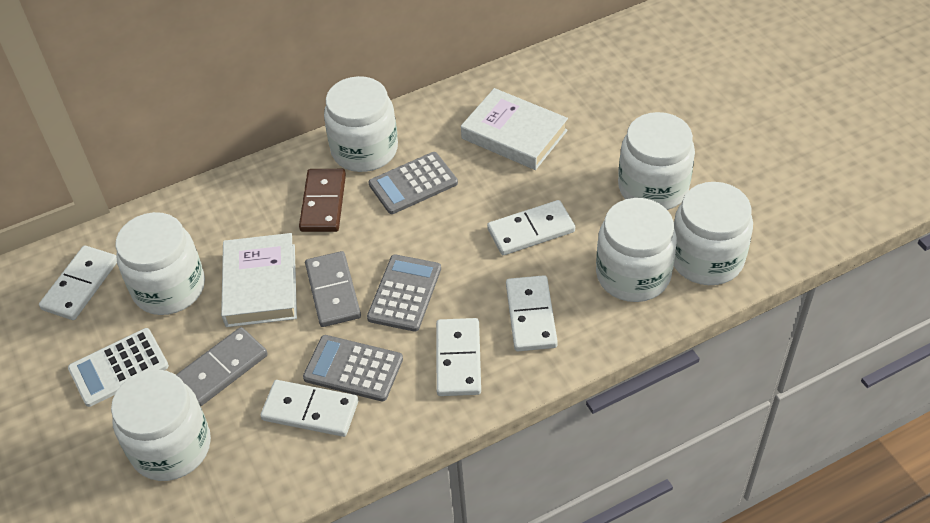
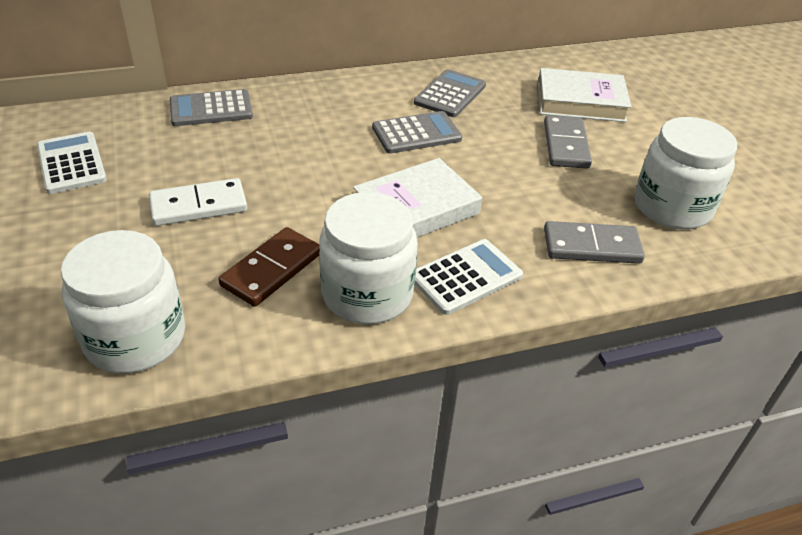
white calculator: [68,328,169,407] = 1 -> [37,132,107,194] [415,239,523,315] = 2
white domino: [39,245,117,320] [260,380,358,437] [436,318,481,396] [487,200,575,255] [506,275,558,351] = 5 -> [149,178,247,226] = 1
white jar: [111,369,211,481] [115,212,205,315] [324,76,398,172] [596,198,677,302] [618,112,695,210] [674,182,753,285] = 6 -> [61,230,185,373] [319,192,418,324] [634,117,737,229] = 3

